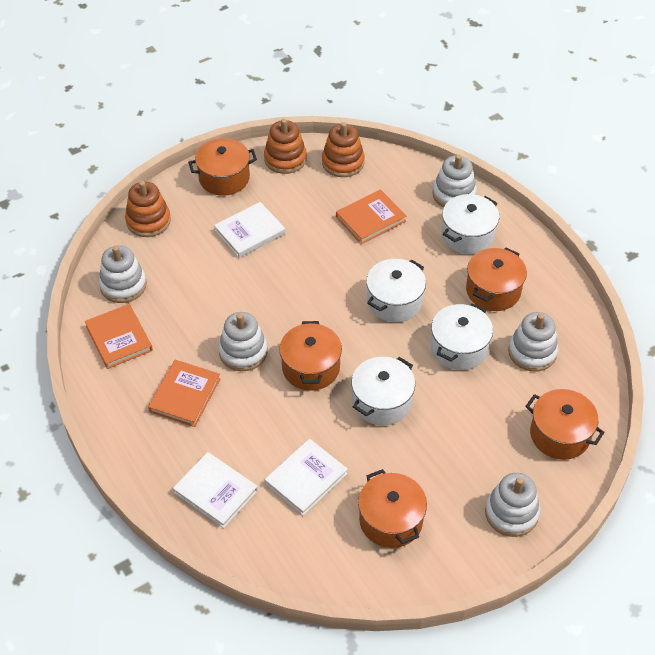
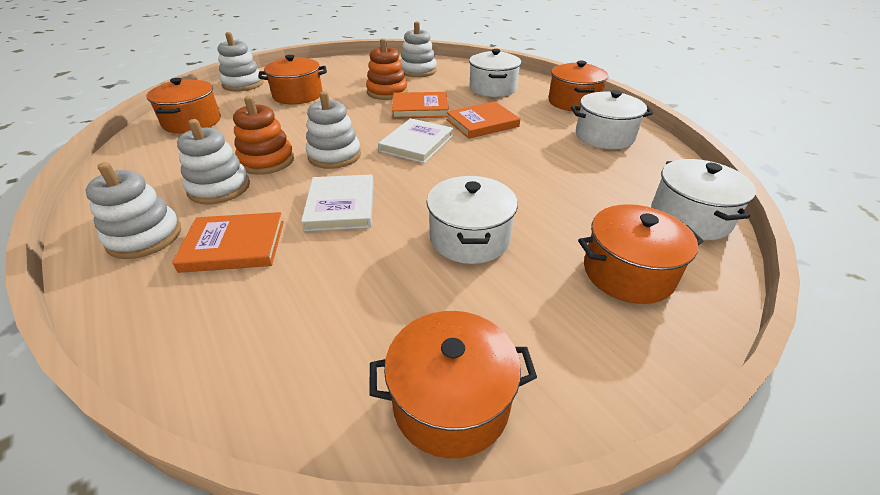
orange stacking toy: [125,181,171,237] [264,119,307,174] [322,122,365,177] = 3 -> [233,96,294,175] [366,38,408,100] = 2
white book: [173,452,258,528] [214,202,285,258] [265,439,348,516] = 3 -> [301,175,374,231] [378,118,453,164] = 2

